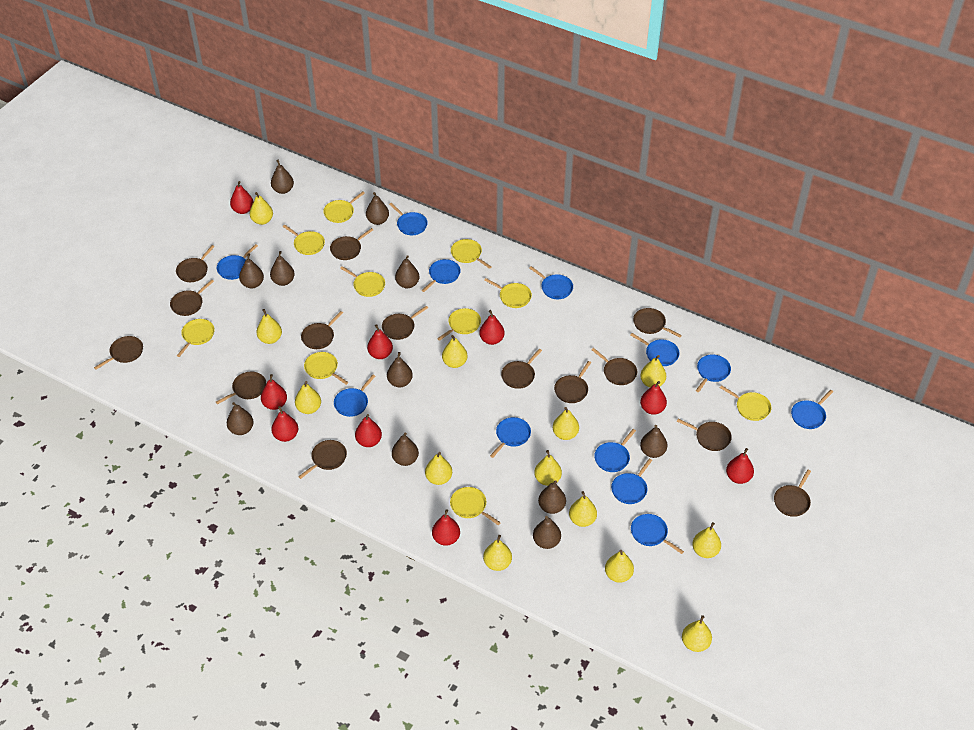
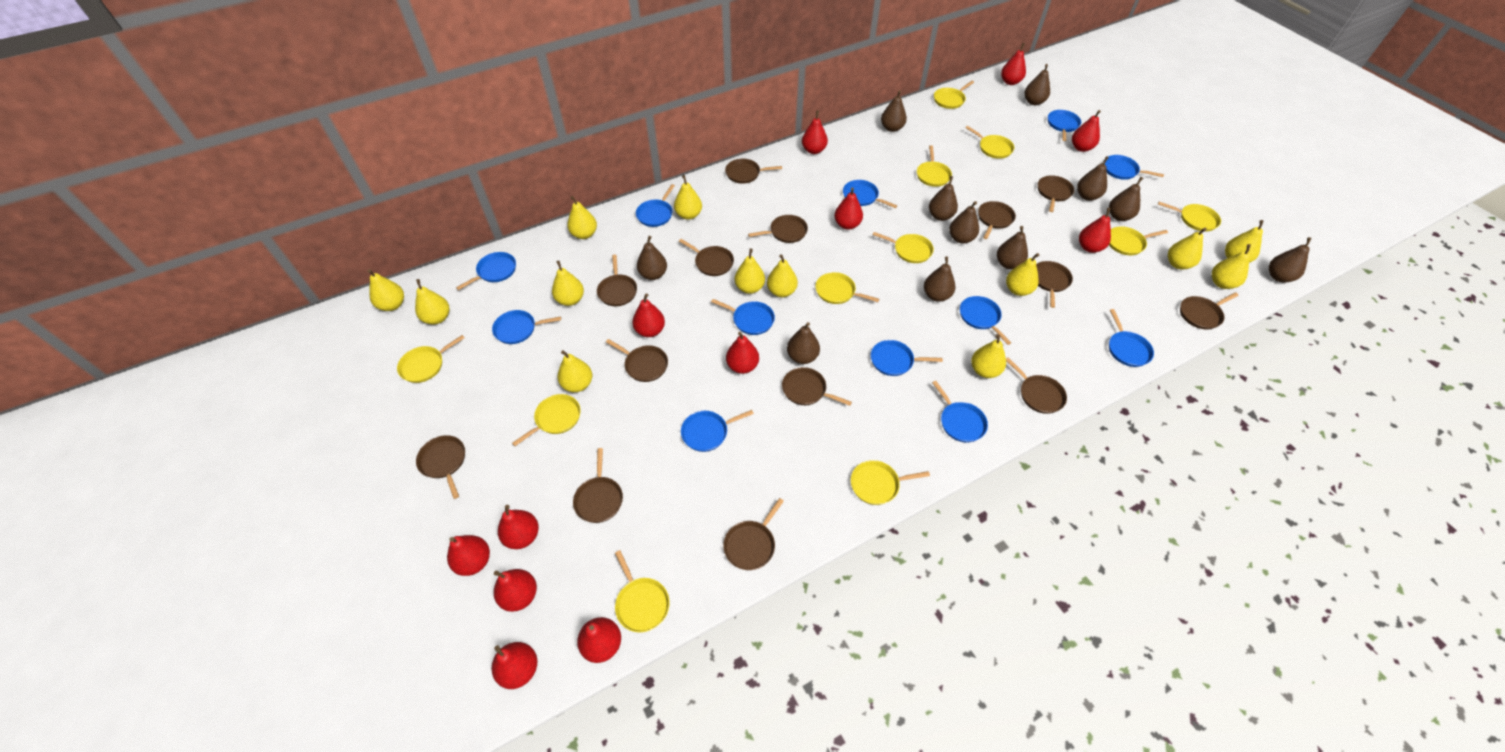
red pear: [230,181,253,214] [261,374,287,410] [271,406,298,442] [355,414,382,447] [367,324,393,359] [432,509,460,546] [479,310,505,345] [640,381,667,415] [726,448,754,484] = 9 -> [447,535,490,576] [492,642,538,689] [494,569,537,612] [498,505,539,549] [577,617,621,663] [632,293,665,337] [726,332,759,374] [802,110,828,154] [834,187,863,230] [1001,43,1026,85] [1072,110,1101,152] [1079,208,1111,253] = 12
yellow pan: [177,319,215,357] [283,225,325,255] [304,352,348,385] [323,192,365,223] [340,266,385,297] [437,308,481,341] [450,487,501,525] [451,239,491,269] [484,278,532,308] [720,385,772,421] = 10 -> [397,335,465,383] [512,394,581,446] [615,550,669,633] [815,272,879,304] [851,460,930,505] [873,232,934,263] [917,145,952,187] [934,81,974,109] [965,126,1014,159] [1109,226,1168,255] [1158,202,1221,232] = 11

